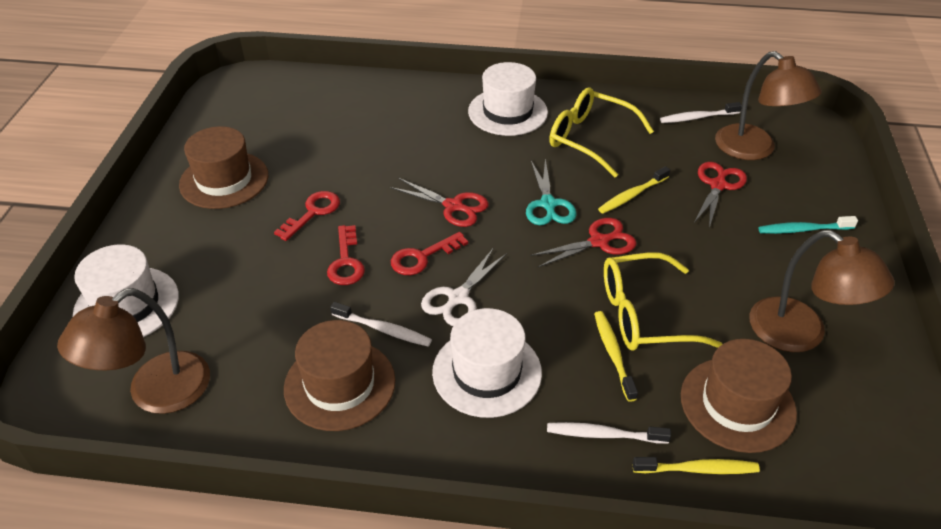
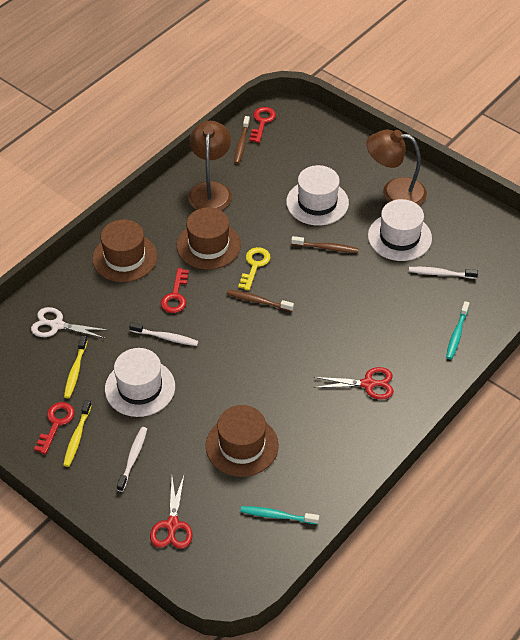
brown lamp: [57,288,210,414] [715,51,822,160] [749,230,895,352] = 3 -> [188,121,232,210] [367,130,427,205] = 2
brown toothbrush: none = 0 -> [227,289,294,312] [234,116,250,164] [291,236,358,253] = 3
red scissors: [390,178,489,227] [530,218,636,267] [694,162,747,228] = 3 -> [150,476,193,549] [314,367,394,400] = 2
turquoise scissors: [526,159,577,225] = 1 -> none = 0
turquoise toothbrush: [758,216,858,234] = 1 -> [240,506,319,524] [446,301,470,359] = 2
yellow glasses: [549,87,654,178] [604,252,722,351] = 2 -> none = 0
yellow key: none = 0 -> [238,247,271,291] = 1
yellow toothbrush: [594,311,638,402] [598,166,670,214] [632,457,760,474] = 3 -> [63,400,92,467] [64,336,87,398] = 2

